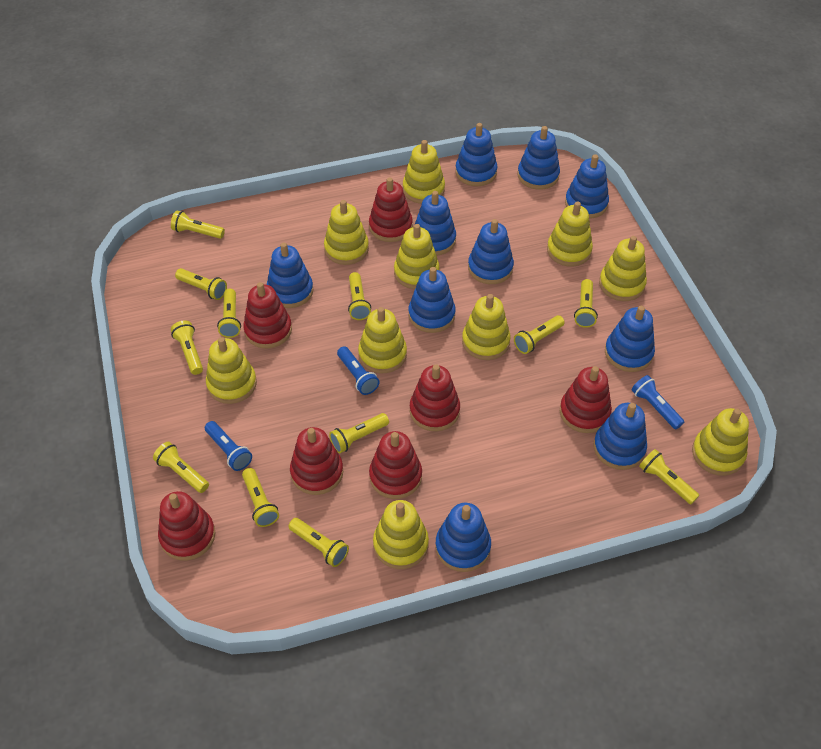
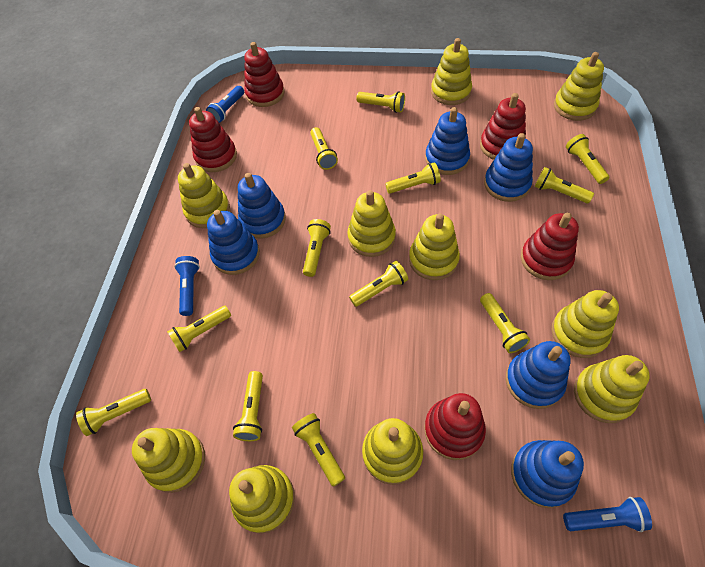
blue stacking toy: [267,243,313,308] [408,267,456,333] [415,191,456,255] [435,503,491,572] [455,123,498,186] [468,219,514,284] [517,126,560,190] [565,154,609,219] [594,403,647,470] [605,306,655,372] = 10 -> [207,210,260,275] [238,173,286,239] [425,107,470,175] [484,133,533,202] [506,341,571,409] [511,440,584,508] = 6
red stacking toy: [158,491,216,561] [243,282,292,349] [290,427,343,495] [369,177,413,242] [369,431,422,499] [410,365,460,431] [560,366,612,433] = 7 -> [189,107,237,172] [244,42,285,107] [424,393,486,460] [480,93,526,160] [521,212,579,280] = 5

